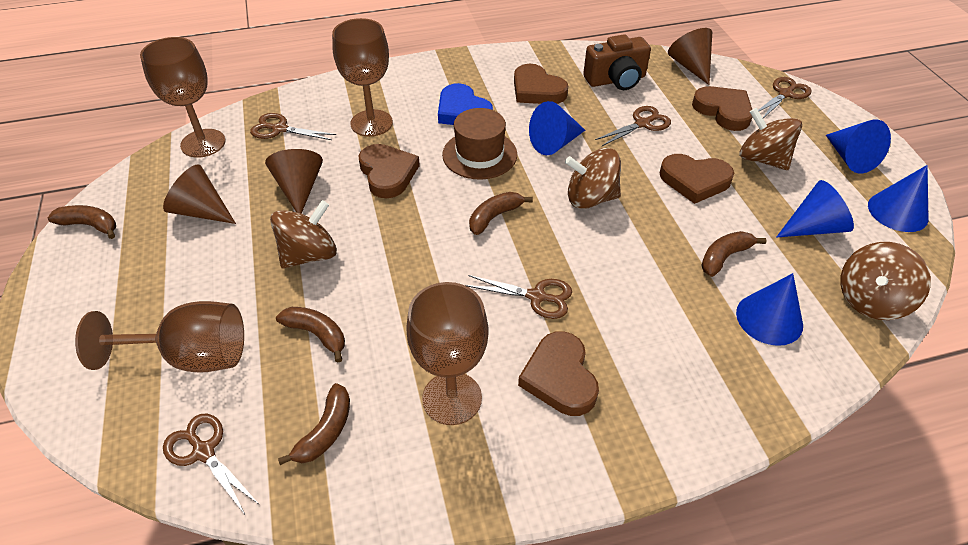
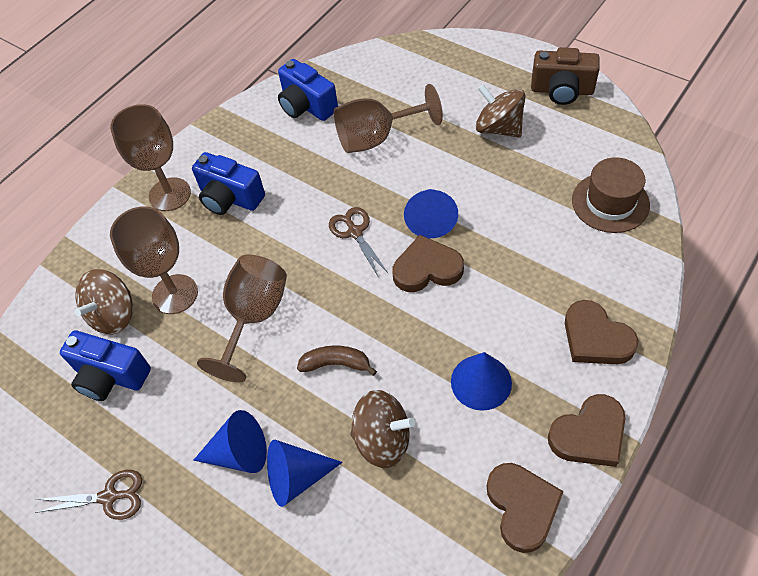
blue camera: none = 0 -> [60,330,151,401] [192,152,265,215] [278,59,338,121] = 3
blue cone: [529,101,585,155] [736,273,803,346] [776,180,854,238] [826,120,891,173] [868,165,929,232] = 5 -> [193,410,267,473] [267,440,343,507] [404,189,458,238] [451,352,512,411] = 4
blue heart: [438,83,493,125] = 1 -> none = 0
brown banana: [48,205,116,239] [276,307,345,363] [278,383,350,465] [469,192,533,235] [701,231,766,277] = 5 -> [297,345,377,376] = 1
brown cone: [163,164,236,224] [265,149,323,214] [668,28,712,85] = 3 -> none = 0
brown heart: [358,144,420,198] [514,64,568,104] [518,331,599,416] [659,154,734,204] [692,86,752,131] = 5 -> [392,235,464,292] [486,463,564,553] [548,394,625,467] [565,300,638,364] = 4
brown scissors: [163,414,259,516] [250,113,336,140] [465,275,572,319] [595,106,671,146] [758,77,811,118] = 5 -> [34,470,142,520] [329,207,389,278] = 2
brown spinning top: [270,200,337,269] [565,148,621,209] [740,108,802,170] [840,242,931,320] = 4 -> [74,269,133,334] [350,390,415,468] [476,84,526,138] = 3

